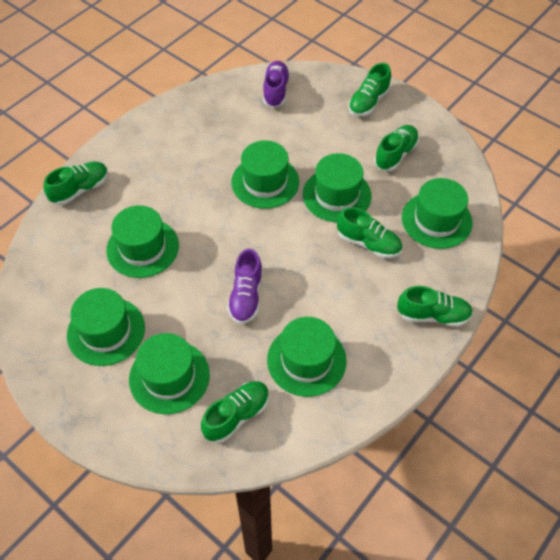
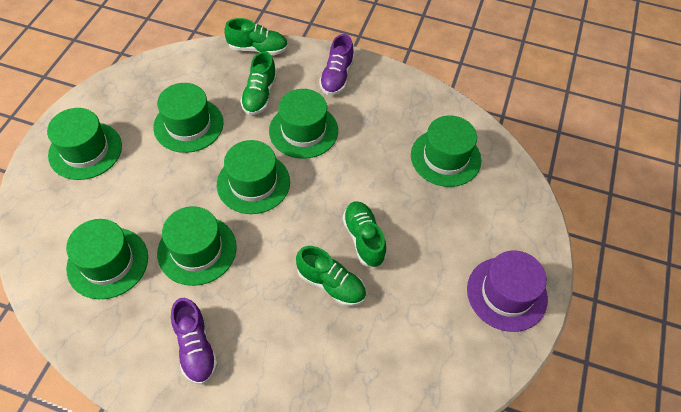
green shoe: [44,162,108,205] [201,381,269,443] [337,207,402,258] [348,63,391,116] [374,125,419,171] [397,286,473,327] = 6 -> [224,18,288,55] [240,51,277,115] [296,246,366,307] [342,201,387,268] = 4
purple hat: none = 0 -> [467,251,548,332] = 1

